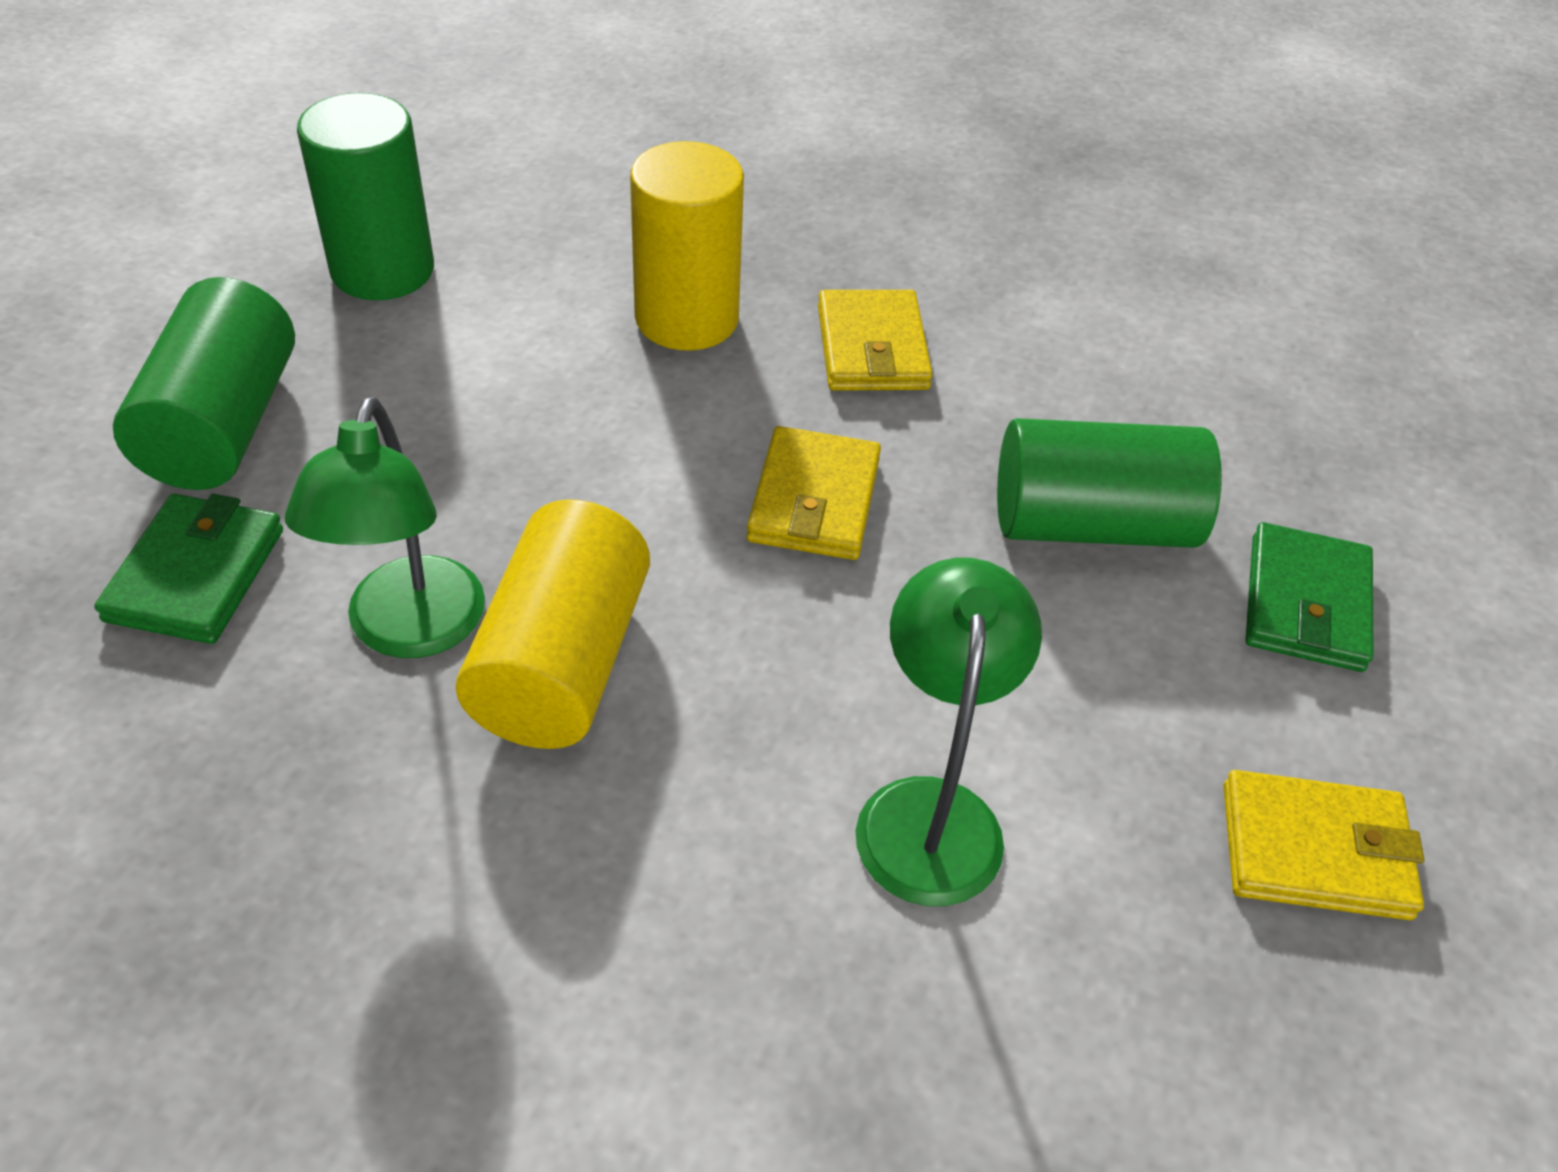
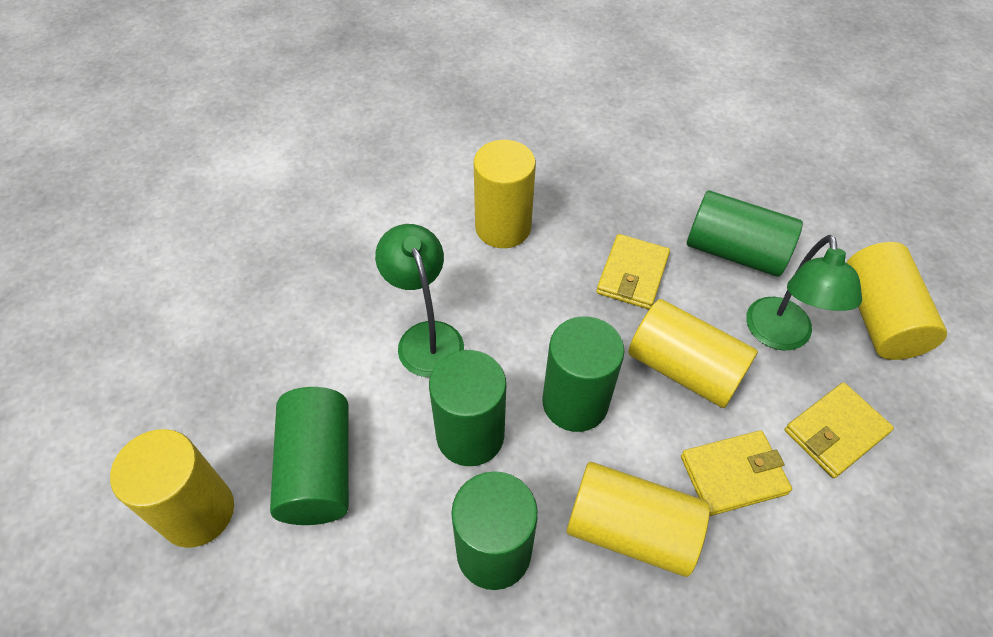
green cylinder: [113,277,295,490] [297,93,434,300] [997,418,1222,548] = 3 -> [270,387,349,525] [429,350,506,466] [451,471,538,590] [543,316,624,432] [687,191,803,277] = 5
green wallet: [94,494,283,644] [1246,522,1373,672] = 2 -> none = 0
yellow cylinder: [456,500,650,749] [630,141,744,351] = 2 -> [110,429,234,548] [474,140,536,248] [567,462,710,577] [628,299,758,408] [846,242,947,360] = 5

